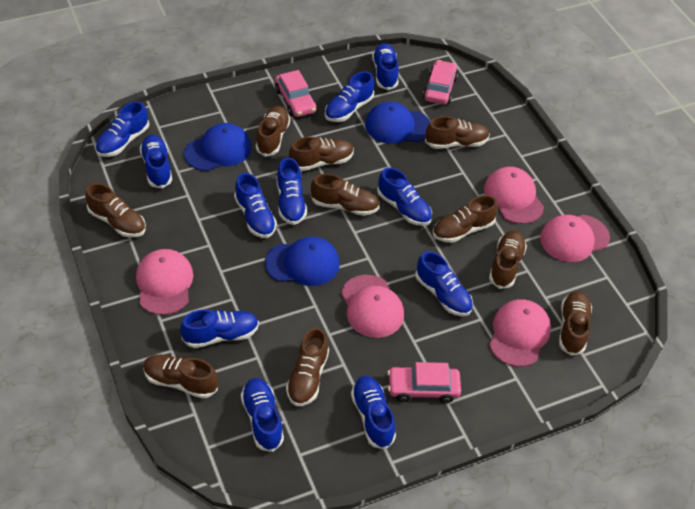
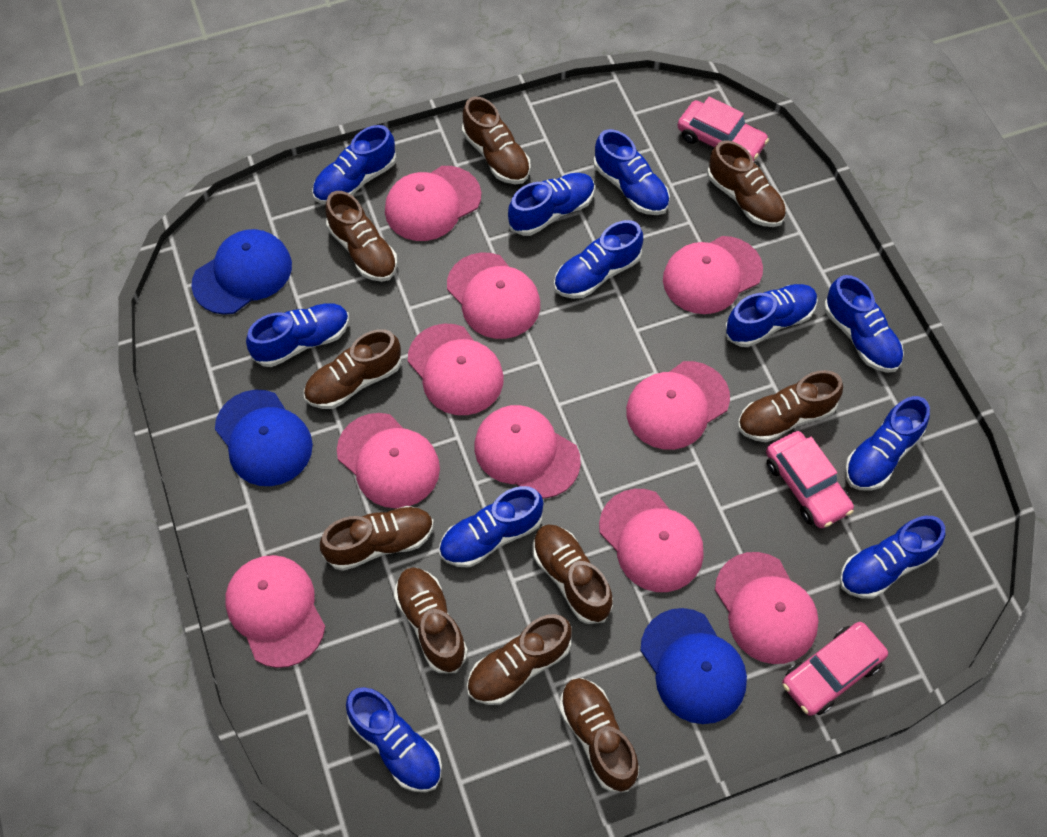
pink cap: [136,249,193,315] [341,275,404,338] [484,167,544,224] [489,299,551,367] [540,215,610,262] = 5 -> [225,555,325,668] [337,413,440,508] [385,166,481,241] [408,324,504,415] [447,253,540,339] [474,405,581,499] [599,489,704,592] [626,361,730,450] [663,236,763,314] [715,552,819,664] = 10

